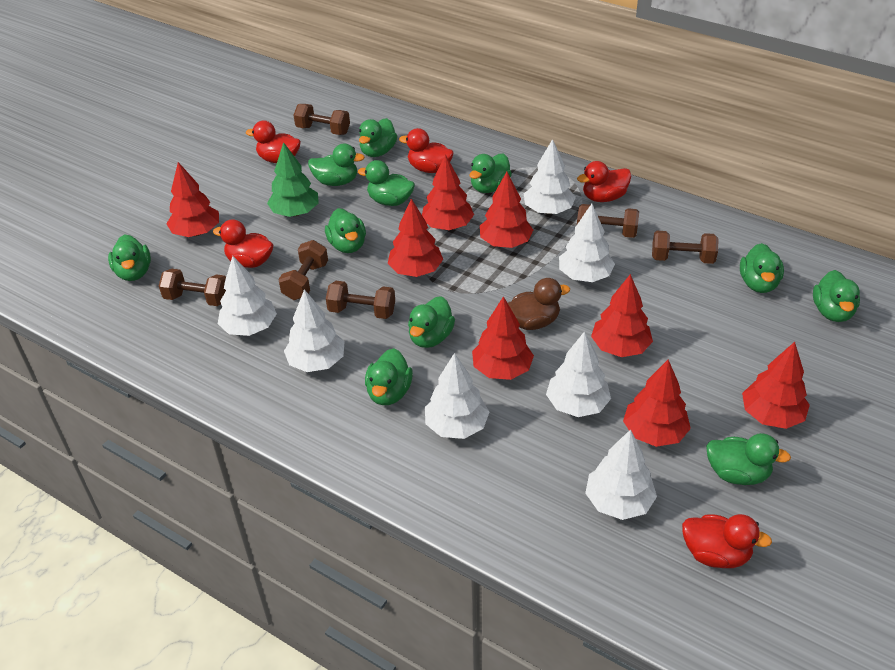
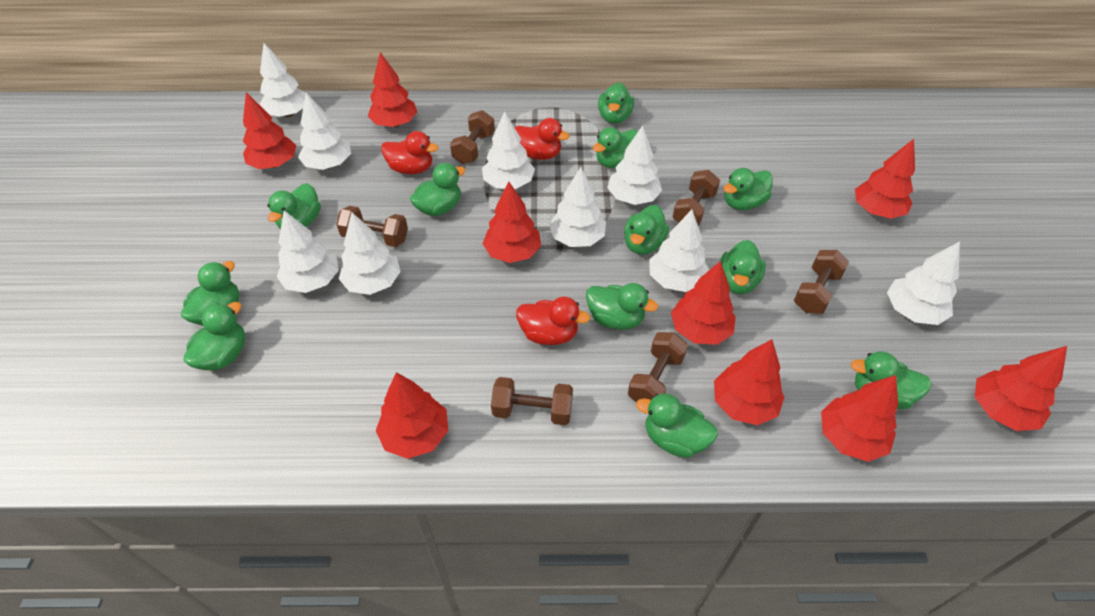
brown duck: [508,278,570,330] = 1 -> none = 0
green duck: [108,234,151,281] [308,143,365,186] [325,208,366,253] [358,160,415,206] [359,118,397,157] [365,348,413,405] [408,296,455,348] [470,154,512,193] [706,433,791,485] [740,243,784,293] [813,270,860,322] = 11 -> [181,261,239,325] [183,302,245,370] [267,183,321,229] [410,163,466,216] [586,283,658,330] [593,127,638,168] [598,82,634,124] [624,205,669,255] [636,393,718,458] [720,240,766,294] [723,168,773,210] [850,351,932,409] = 12
green tree: [267,142,319,217] = 1 -> none = 0
red duck: [213,219,273,268] [246,121,301,163] [399,128,454,173] [577,161,631,202] [682,514,772,568] = 5 -> [381,131,439,174] [515,118,570,160] [516,297,590,345] = 3
red tree: [166,162,219,237] [388,199,443,277] [422,154,474,230] [472,296,534,380] [480,172,533,248] [591,274,653,357] [623,360,691,447] [742,342,810,429] = 8 -> [243,92,297,169] [368,52,417,127] [376,372,448,459] [483,182,541,263] [671,261,736,345] [714,339,784,425] [821,375,898,462] [855,139,915,219] [975,346,1067,431] = 9
white tree: [218,256,277,336] [284,289,345,372] [425,353,489,439] [524,139,576,214] [546,331,611,417] [559,204,615,282] [585,429,657,520] = 7 -> [259,43,306,117] [276,210,339,293] [298,93,351,170] [339,212,401,295] [482,111,535,189] [549,167,606,247] [607,126,662,205] [649,210,709,292] [887,242,960,325] = 9

